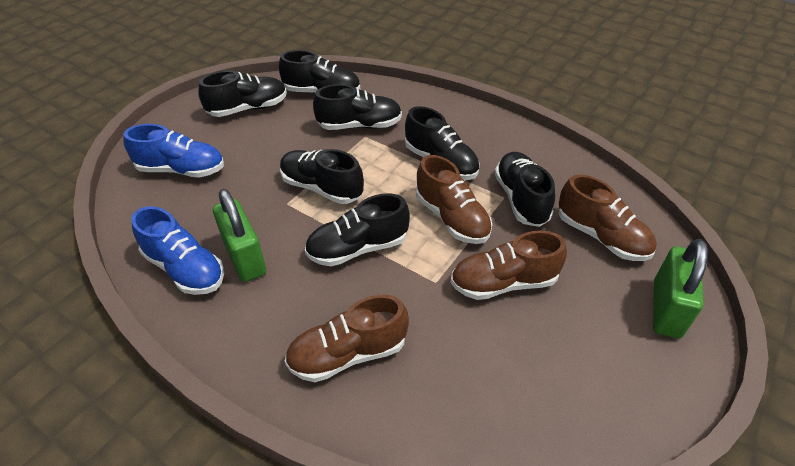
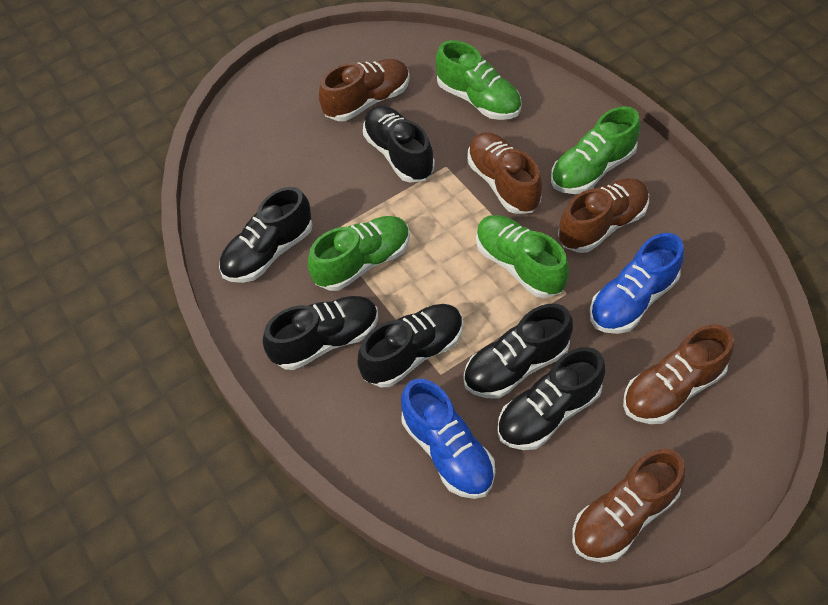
black shoe: [198,71,287,117] [279,50,360,93] [280,149,364,204] [305,193,410,266] [313,84,402,130] [405,106,479,180] [495,152,555,227] = 7 -> [219,187,313,283] [263,296,378,370] [358,304,463,387] [363,106,435,183] [463,304,573,398] [497,347,606,450] = 6
brown shoe: [285,295,409,382] [416,155,492,244] [451,230,567,300] [559,174,657,261] = 4 -> [319,59,410,121] [467,132,542,214] [558,178,649,253] [572,449,686,563] [623,324,734,424] = 5
green padlock: [213,189,266,282] [653,239,708,338] = 2 -> none = 0
green shoe: none = 0 -> [308,216,410,291] [436,40,521,120] [476,215,569,298] [551,106,640,194] = 4

